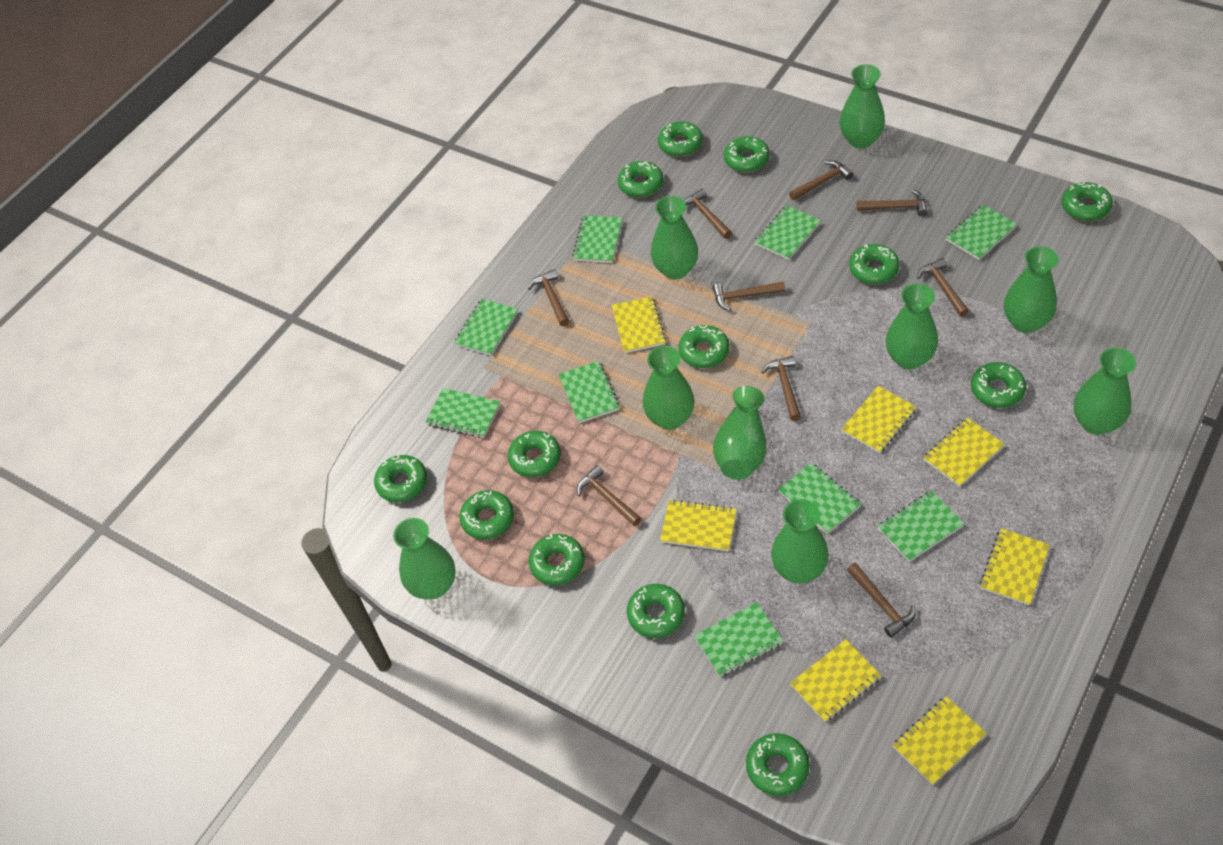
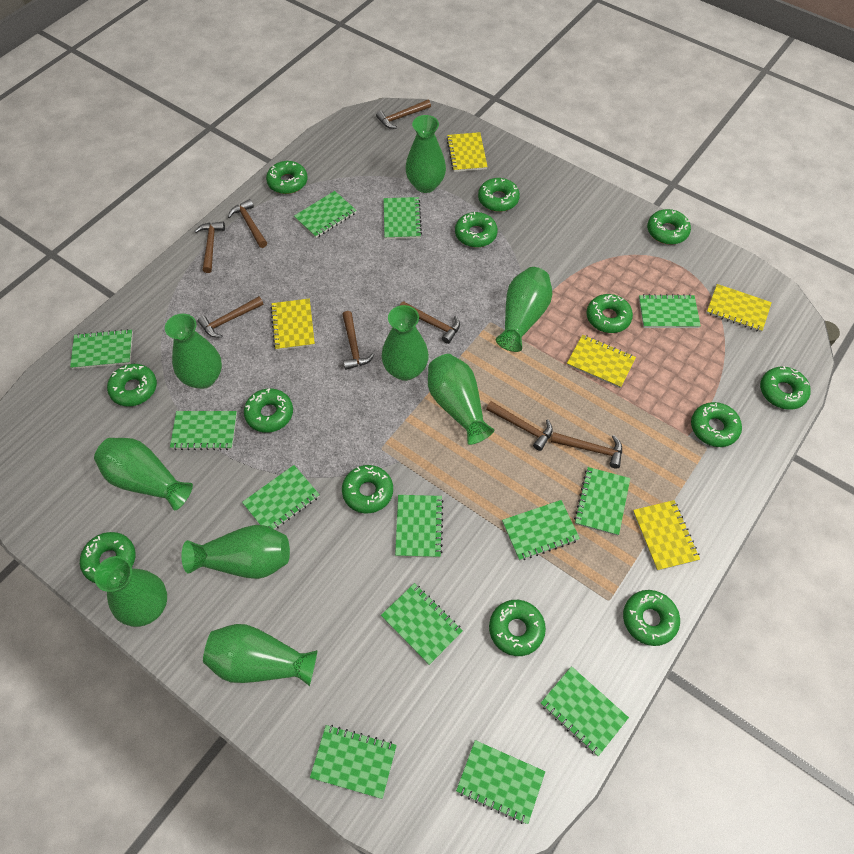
brown hammer: [528,269,569,326] [577,465,641,526] [684,189,732,239] [712,281,785,311] [761,356,801,421] [789,160,853,201] [847,563,916,638] [857,190,928,216] [917,258,969,317] = 9 -> [195,222,225,273] [198,296,264,338] [228,199,267,248] [342,311,375,370] [376,100,431,129] [400,301,460,344] [486,401,553,451] [551,432,622,469] = 8
green notebook: [425,388,500,438] [454,299,518,356] [558,361,620,423] [572,215,622,263] [694,602,783,677] [754,205,821,260] [778,462,861,534] [878,491,964,562] [946,205,1017,260] = 9 -> [70,329,133,369] [170,411,237,450] [242,465,320,530] [294,191,357,238] [310,725,397,799] [381,583,463,665] [383,197,422,239] [395,495,444,558] [456,740,545,824] [502,500,580,561] [541,666,629,756] [574,467,630,536] [639,294,701,328] = 13
yellow notebook: [612,296,666,353] [660,500,737,551] [790,639,882,722] [841,386,917,453] [893,696,987,785] [923,418,1005,487] [980,528,1050,605] = 7 -> [271,299,315,351] [446,132,488,172] [567,335,636,388] [633,500,700,571] [707,284,772,332] = 5

